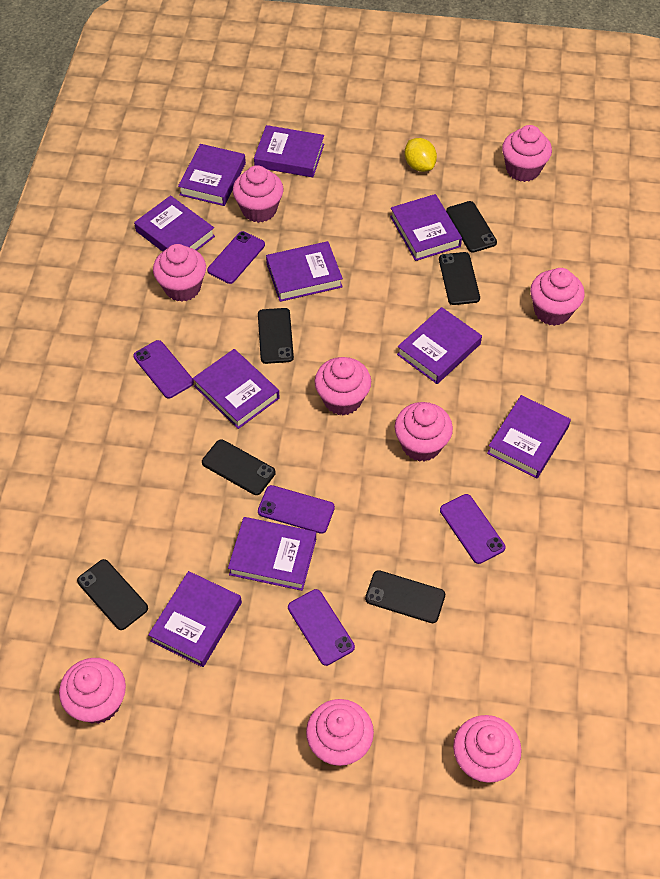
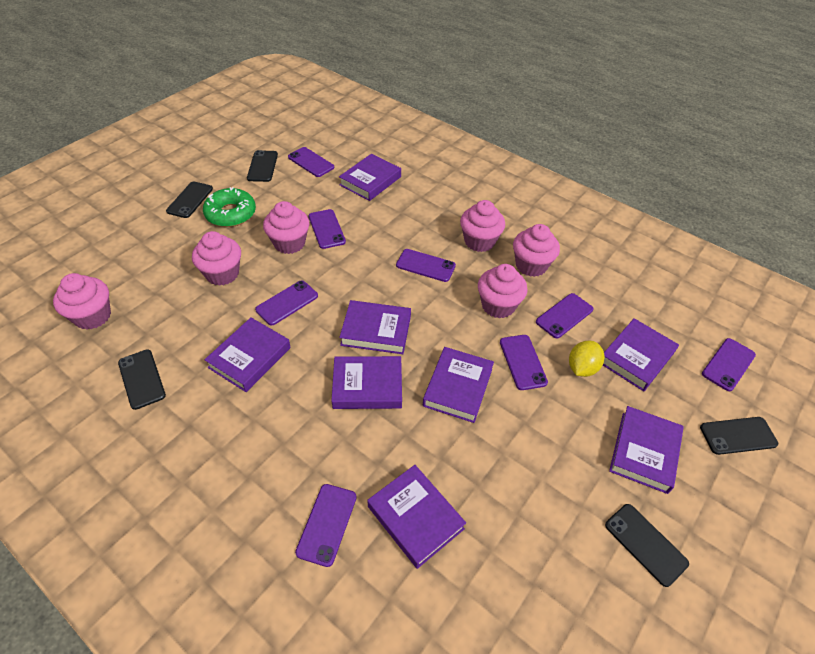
black phone: [77,559,148,630] [202,439,276,495] [258,308,294,364] [365,570,445,623] [439,252,480,305] [446,201,497,252] = 6 -> [118,349,166,410] [166,181,213,218] [247,150,278,182] [605,504,689,587] [700,417,778,455] = 5
green donut: none = 0 -> [203,187,256,227] = 1
pink cupcake: [59,658,126,724] [153,244,206,302] [233,165,283,223] [306,699,374,766] [315,357,371,415] [394,402,453,462] [453,715,522,783] [502,125,552,182] [530,268,585,326] = 9 -> [53,273,111,330] [192,231,241,286] [263,201,309,254] [460,200,505,252] [478,264,528,318] [513,224,560,277] = 6
purple book: [134,195,215,252] [148,571,242,667] [178,144,246,206] [193,349,280,429] [228,517,316,591] [254,125,324,177] [266,241,343,302] [390,194,462,261] [397,307,482,384] [487,395,571,479] = 10 -> [204,317,291,392] [331,356,402,409] [339,154,401,201] [339,300,411,354] [367,465,466,569] [423,347,494,423] [603,318,679,391] [609,406,684,494] = 8
purple phone: [133,340,194,398] [207,231,265,284] [258,485,335,534] [288,589,355,666] [440,494,505,564] = 5 -> [255,280,318,326] [288,147,334,177] [295,484,357,567] [308,209,346,249] [396,249,456,282] [500,335,548,390] [536,293,593,338] [702,338,756,391] = 8

